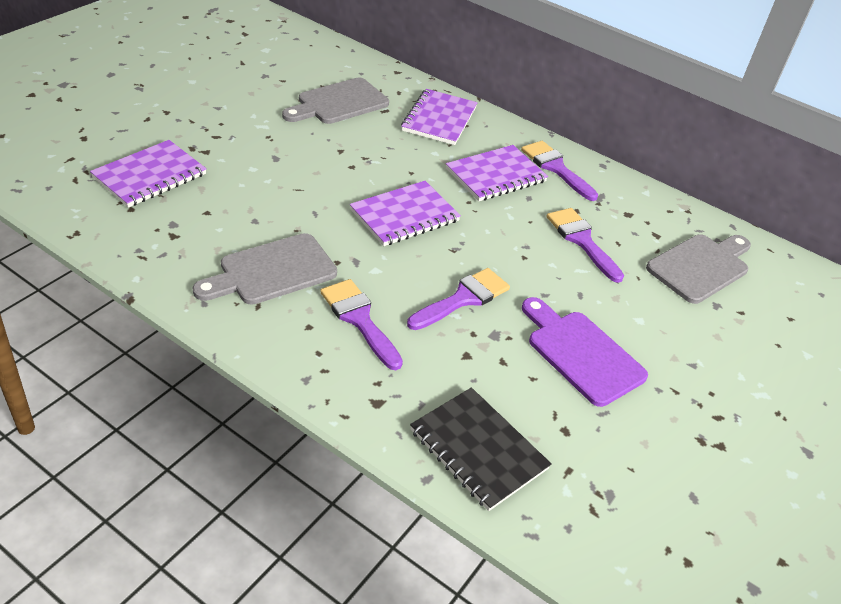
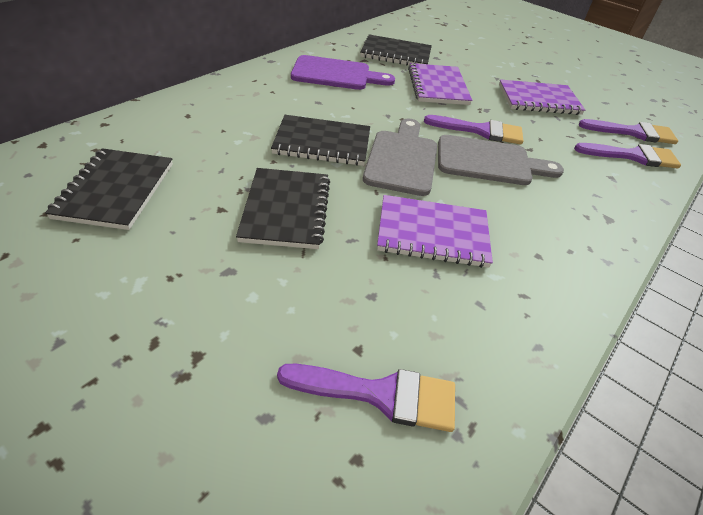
black notebook: [410,388,551,511] = 1 -> [45,148,173,230] [236,168,330,249] [271,115,370,166] [360,34,432,65] = 4
grey cutting board: [193,233,337,305] [282,77,389,124] [646,234,751,304] = 3 -> [363,119,437,196] [438,135,564,185] = 2
purple notebook: [90,140,207,208] [350,181,461,246] [401,89,478,145] [446,145,548,201] = 4 -> [377,195,493,268] [408,63,472,105] [499,79,585,115] = 3

